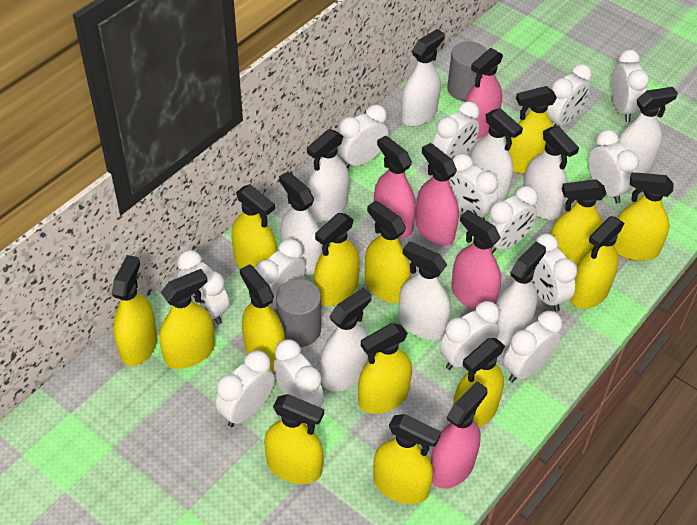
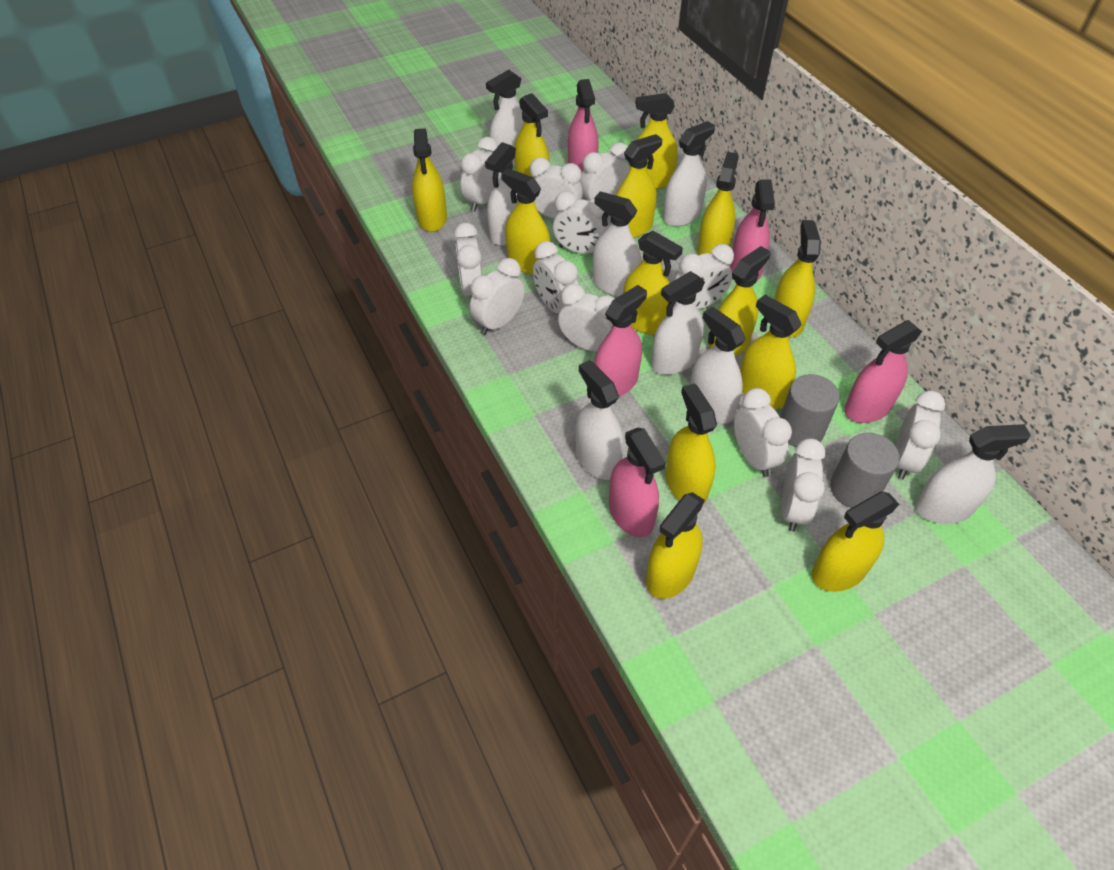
white clock: [177,250,229,324] [216,350,275,427] [255,239,306,309] [274,339,324,407] [337,105,388,169] [433,101,480,159] [440,301,500,370] [449,154,498,220] [487,186,538,253] [503,311,562,382] [532,234,578,312] [547,64,592,126] [588,130,639,203] [611,50,649,122] = 14 -> [454,223,482,297] [460,137,498,211] [470,258,525,335] [530,157,583,219] [533,241,578,314] [553,191,609,254] [558,284,615,351] [580,142,630,201] [674,244,734,309] [734,388,792,477] [782,438,825,532] [895,390,945,480] = 12
white spray bottle: [279,172,323,275] [307,129,349,222] [321,287,372,391] [398,242,451,340] [401,29,445,126] [470,108,523,201] [496,241,546,346] [523,126,579,220] [618,87,678,173] = 9 -> [485,142,518,246] [486,70,524,167] [575,360,624,480] [593,191,642,297] [651,271,705,375] [663,121,715,227] [690,307,745,424] [915,424,1031,524] = 8
yellow spray bottle: [112,255,157,366] [159,269,215,369] [231,184,277,268] [240,264,285,372] [264,394,324,484] [314,213,360,306] [358,323,412,414] [365,201,411,303] [373,414,441,504] [453,338,505,428] [509,86,557,174] [550,179,607,266] [570,216,625,309] [614,172,674,261] = 14 -> [412,128,447,232] [501,168,550,275] [514,93,550,177] [616,134,663,238] [623,231,683,335] [630,93,678,189] [646,492,705,599] [666,383,717,503] [697,152,739,256] [709,246,770,356] [740,295,802,409] [774,220,821,337] [812,491,899,592] = 13

